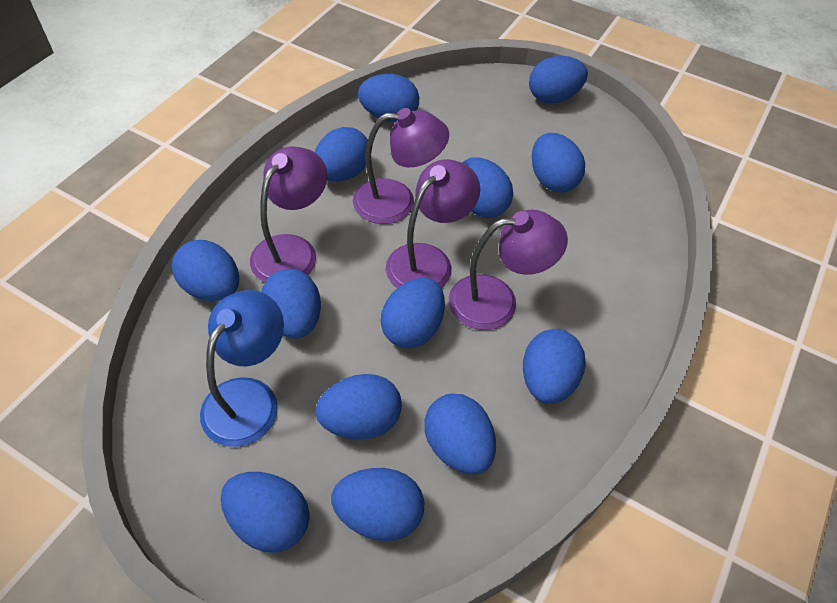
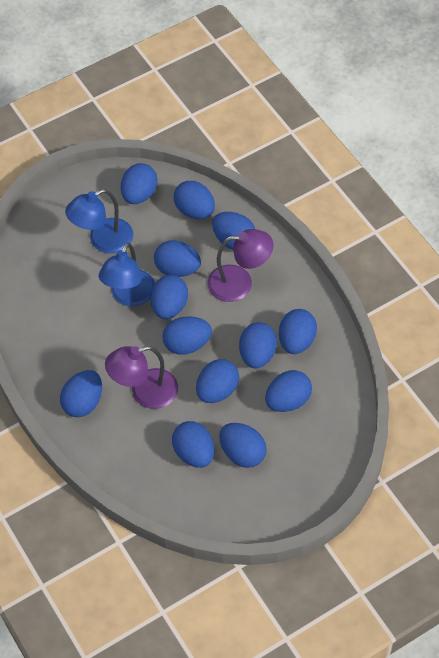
blue lamp: [200,290,284,447] = 1 -> [65,189,133,253] [99,242,155,307] = 2
purple lamp: [250,146,327,283] [353,108,449,224] [386,159,480,288] [449,210,568,330] = 4 -> [105,346,178,409] [207,229,273,302] = 2

